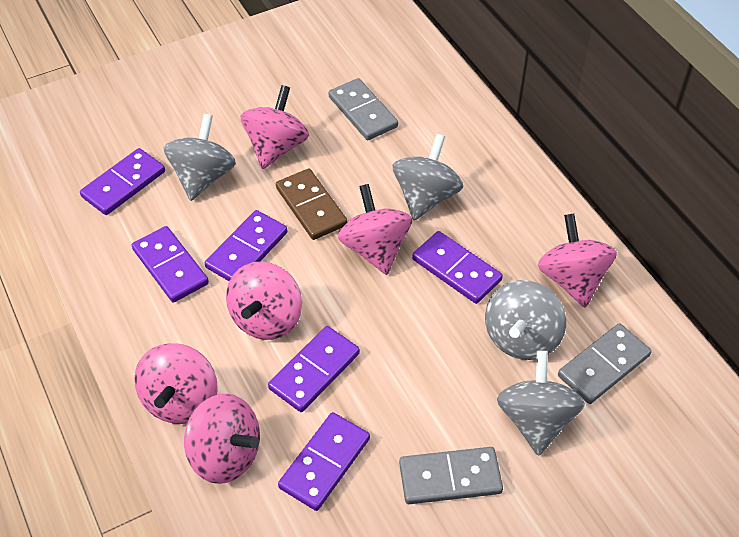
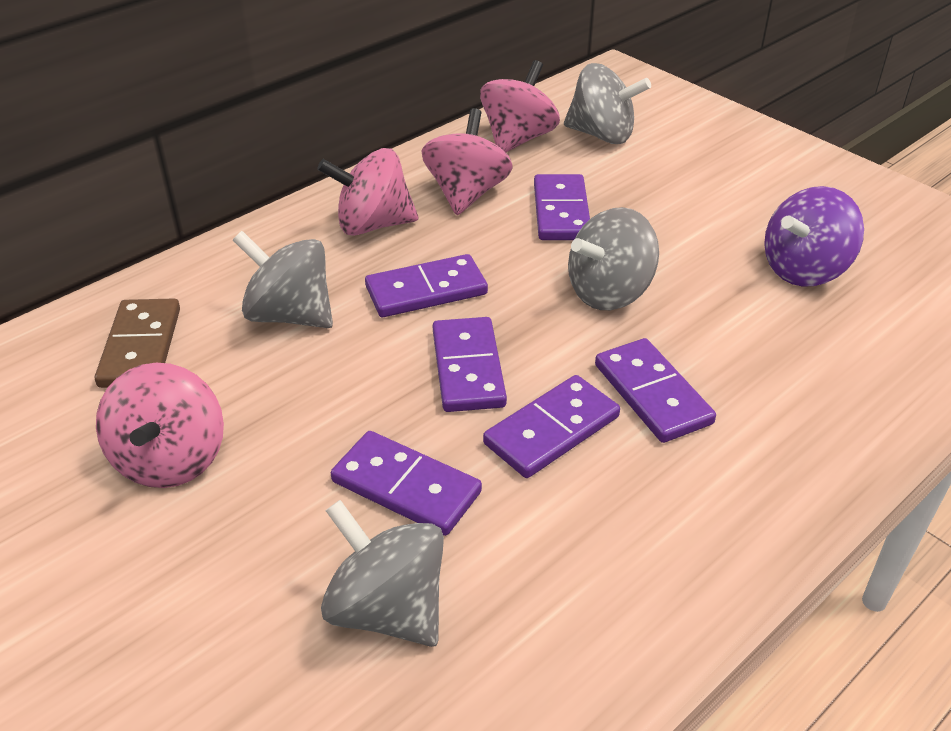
grey domino: [329,78,398,140] [399,447,503,504] [558,323,652,404] = 3 -> none = 0
pink spinning top: [134,343,218,424] [184,394,260,484] [226,261,302,340] [240,85,309,169] [338,184,412,275] [538,213,617,308] = 6 -> [96,363,224,488] [317,148,418,236] [421,108,513,215] [480,60,560,153] = 4
purple spinning top: none = 0 -> [764,186,864,286] = 1

